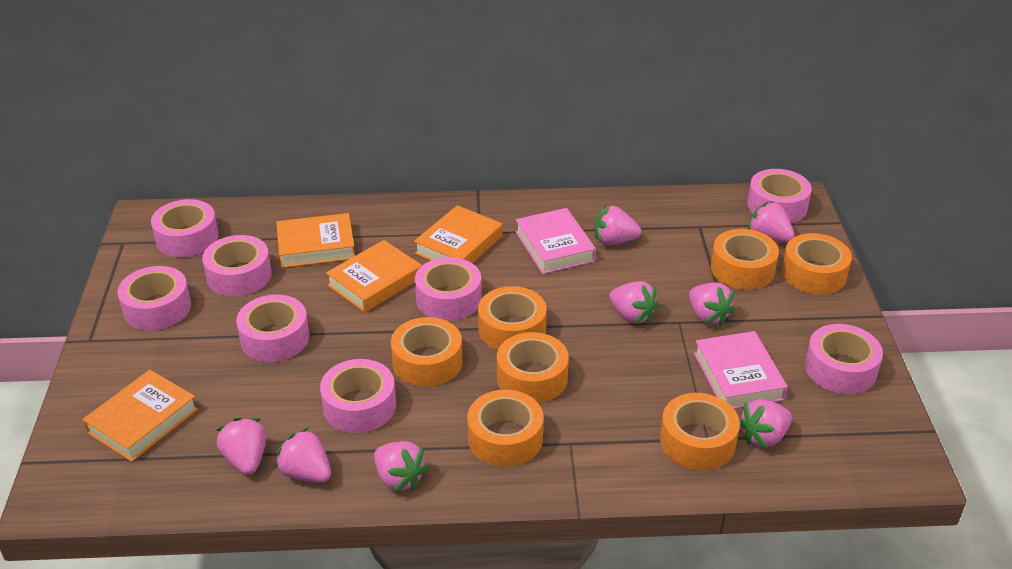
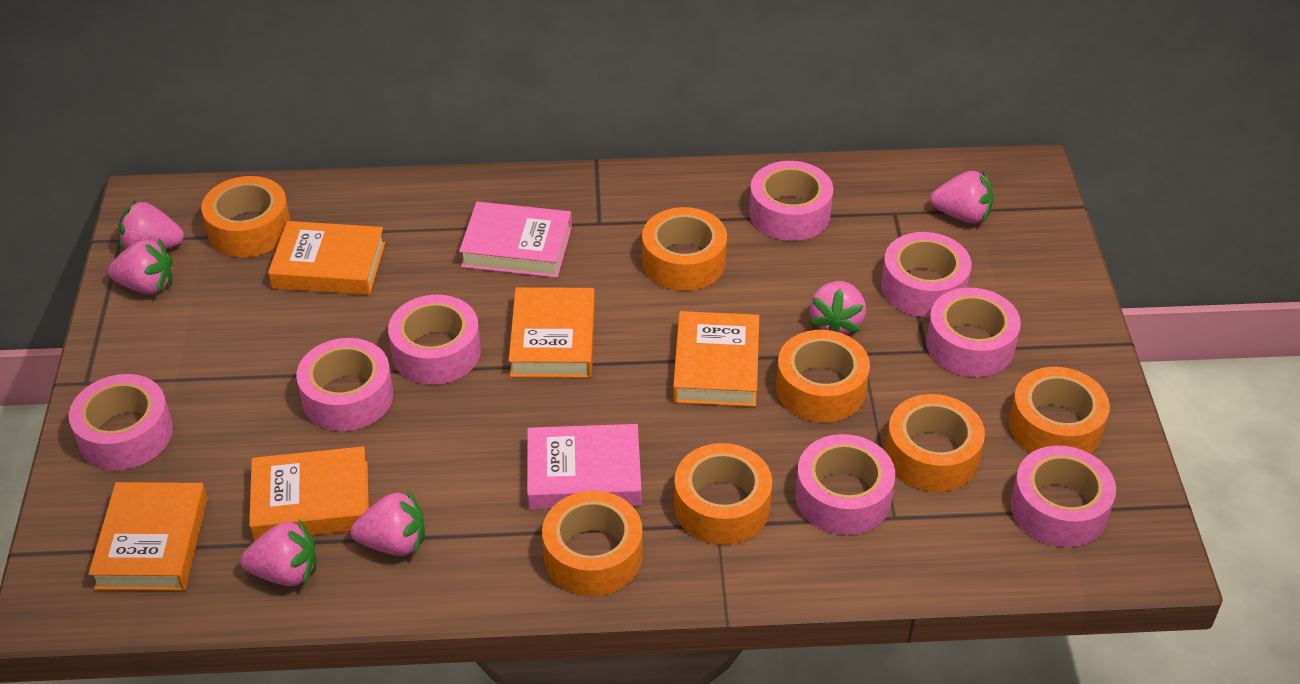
orange book: [82,370,198,462] [276,213,355,268] [326,240,422,312] [414,205,502,263] = 4 -> [88,482,207,591] [249,446,369,541] [268,221,385,295] [509,287,595,378] [673,311,759,407] = 5
pink strawberry: [216,417,267,475] [275,428,331,483] [374,441,428,492] [595,205,641,245] [609,281,658,324] [689,282,735,326] [739,399,792,449] [748,201,795,243] = 8 -> [108,239,173,294] [118,200,184,252] [240,519,316,586] [350,490,425,556] [810,281,866,334] [930,171,993,223] = 6

